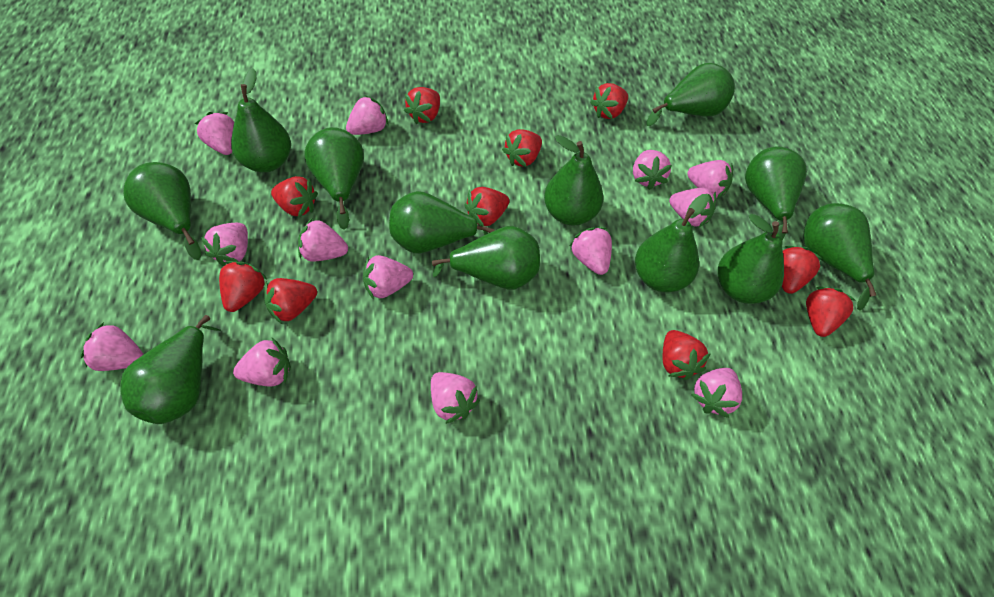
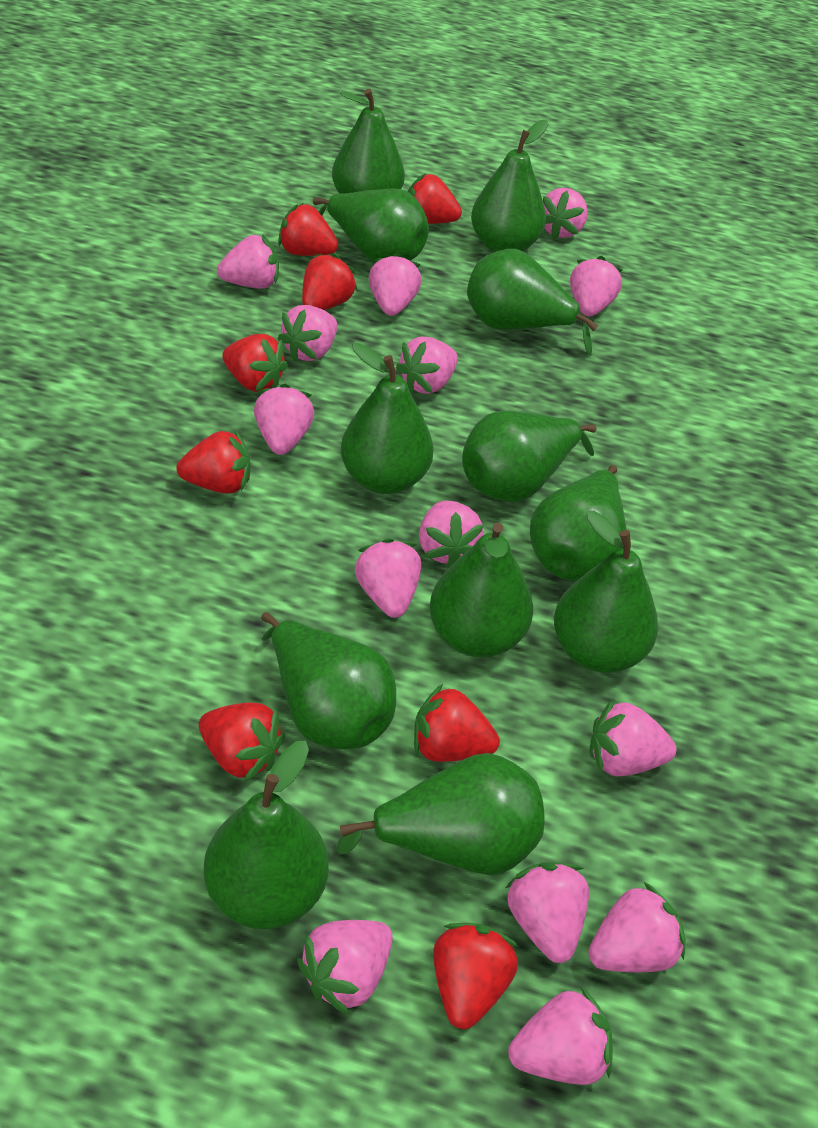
pink strawberry: [80,322,144,371] [195,112,234,155] [201,223,248,266] [233,338,291,386] [298,219,348,262] [346,95,388,135] [363,255,413,300] [431,372,480,424] [570,227,612,275] [633,150,672,190] [669,188,716,227] [687,160,733,199] [691,368,742,418] = 13 -> [217,234,279,289] [254,384,314,455] [278,305,337,362] [297,920,393,1015] [355,538,421,618] [369,253,422,316] [396,337,458,394] [419,500,484,567] [506,862,589,963] [508,987,613,1085] [543,188,588,240] [570,256,622,317] [588,882,686,972] [589,699,677,776] = 14
red strawberry: [219,261,268,312] [264,278,317,324] [271,176,318,218] [404,87,440,124] [464,187,509,227] [502,129,542,167] [590,83,628,119] [663,330,711,380] [782,246,822,294] [806,287,855,337] = 10 -> [176,430,251,494] [199,703,285,782] [222,334,288,392] [278,203,338,256] [302,253,357,310] [408,174,462,224] [414,684,500,762] [433,923,519,1029] = 8

